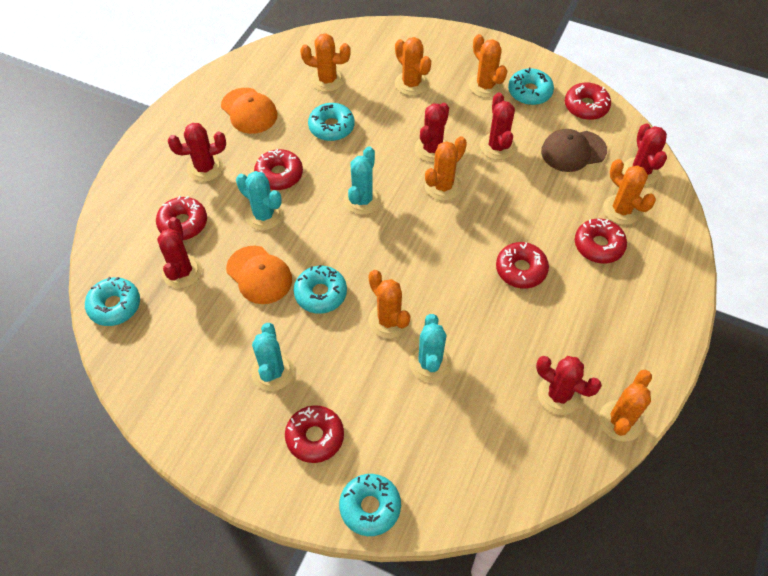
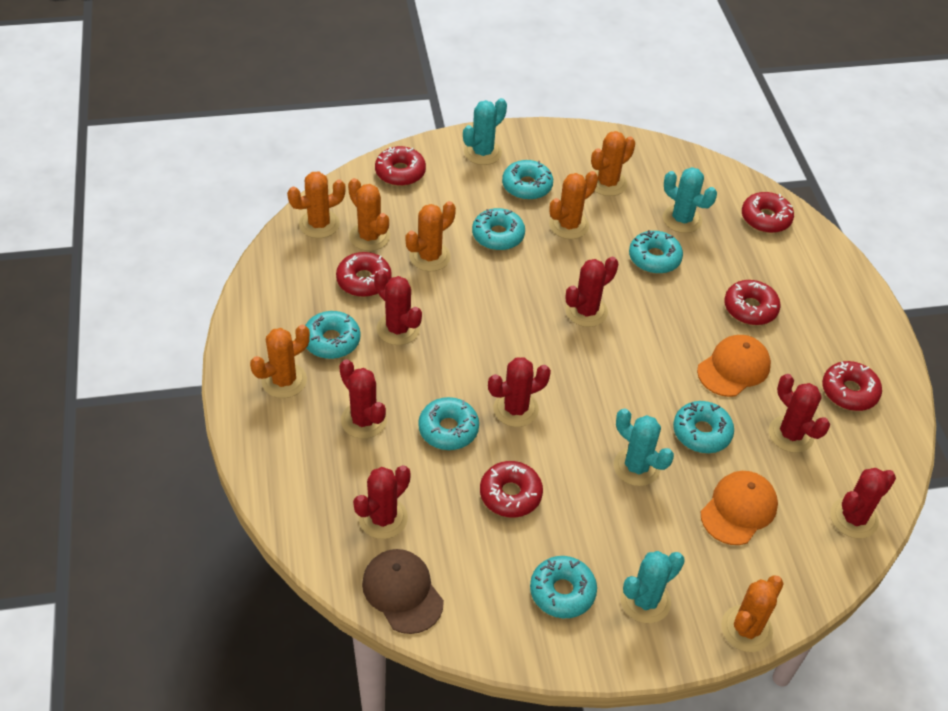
red cactus: [157,217,202,288] [168,123,226,182] [415,103,449,162] [480,92,516,160] [536,356,602,415] [623,123,667,186] = 6 -> [339,359,387,439] [353,465,411,539] [374,270,422,345] [488,357,551,427] [566,257,618,327] [769,374,830,453] [830,468,896,538] = 7
turquoise donut: [85,277,140,326] [294,265,347,314] [308,103,355,141] [339,474,401,536] [508,68,554,105] = 5 -> [305,311,360,359] [418,397,479,450] [472,208,525,250] [502,160,553,200] [530,556,597,618] [629,230,683,274] [673,401,734,453] = 7

